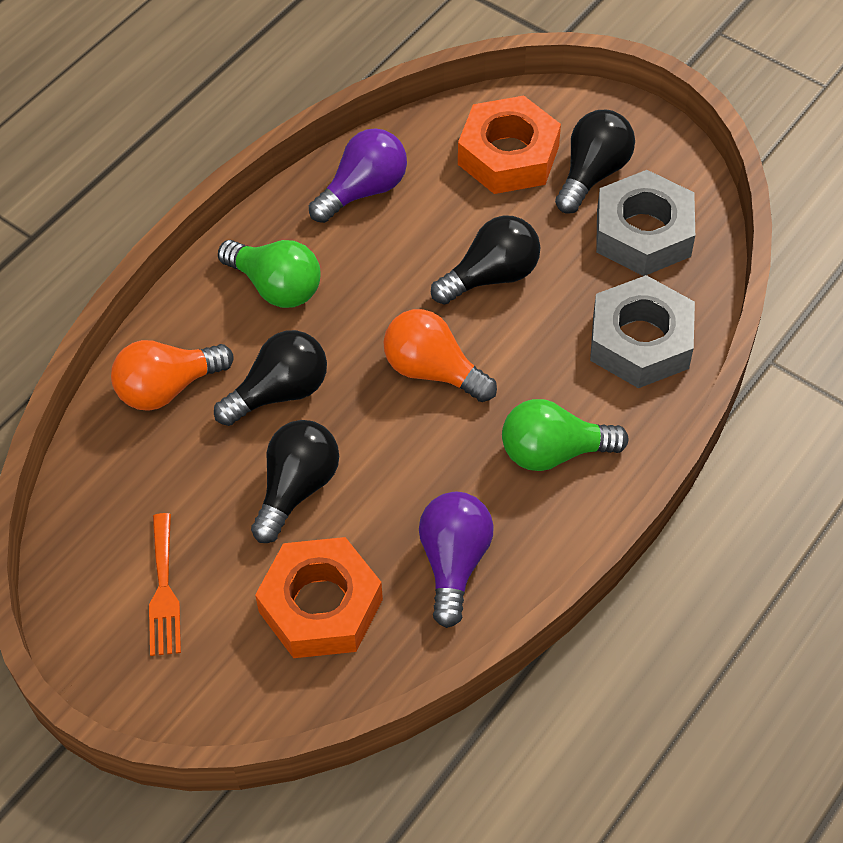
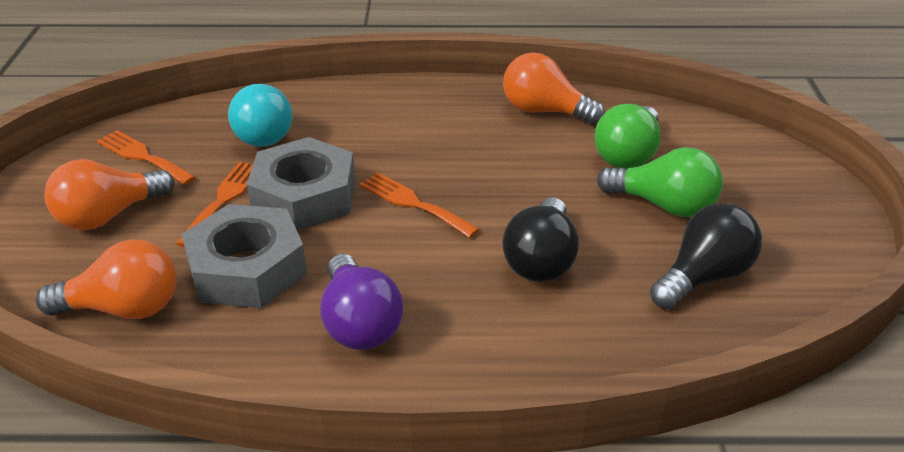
black light bulb: [214,330,327,426] [251,420,339,543] [431,215,540,304] [555,110,635,214] = 4 -> [502,197,579,282] [650,203,762,309] = 2
orange fork: [149,513,181,656] = 1 -> [96,130,196,185] [176,162,253,248] [359,172,479,238] = 3
orange light bulb: [111,340,233,411] [383,309,497,402] = 2 -> [36,239,177,319] [44,159,175,230] [503,52,605,125] = 3
orange nut: [255,537,383,658] [458,96,561,194] = 2 -> none = 0
purple light bulb: [309,129,407,223] [419,492,494,628] = 2 -> [320,254,403,350] = 1
turquoise light bulb: none = 0 -> [228,84,292,147] = 1

